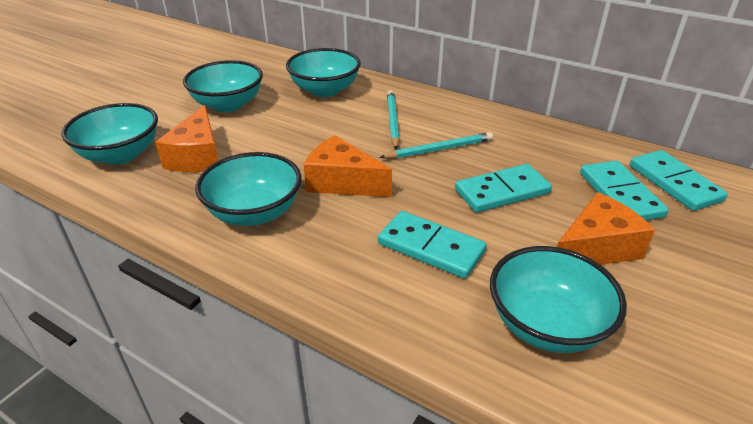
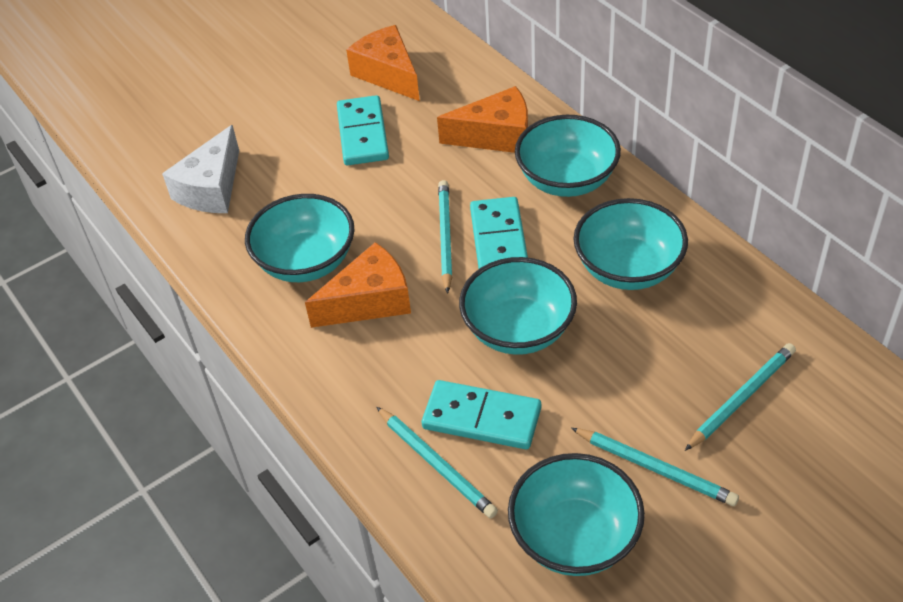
turquoise domino: [378,211,487,279] [455,164,552,213] [580,161,669,220] [630,150,728,211] = 4 -> [337,95,389,165] [422,380,541,449] [470,197,528,269] = 3
turquoise pencil: [379,132,493,159] [387,90,400,150] = 2 -> [376,406,498,518] [438,180,452,294] [571,428,739,506] [685,343,796,451] = 4
white cheese: none = 0 -> [162,125,239,213] = 1

